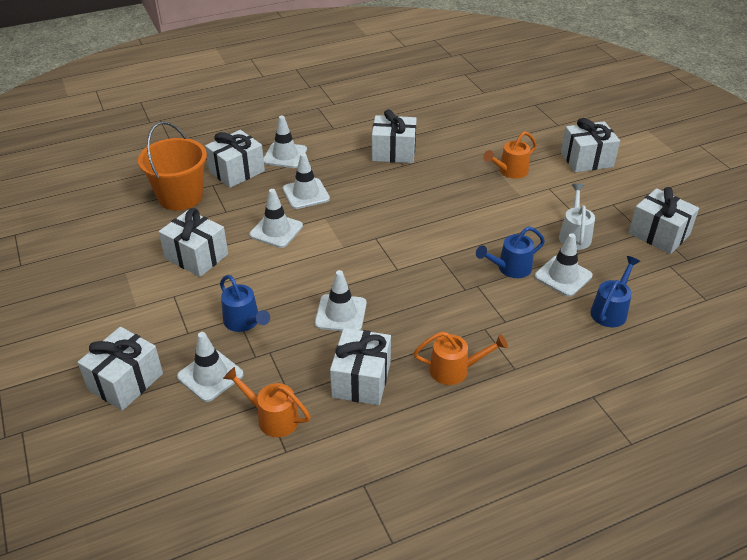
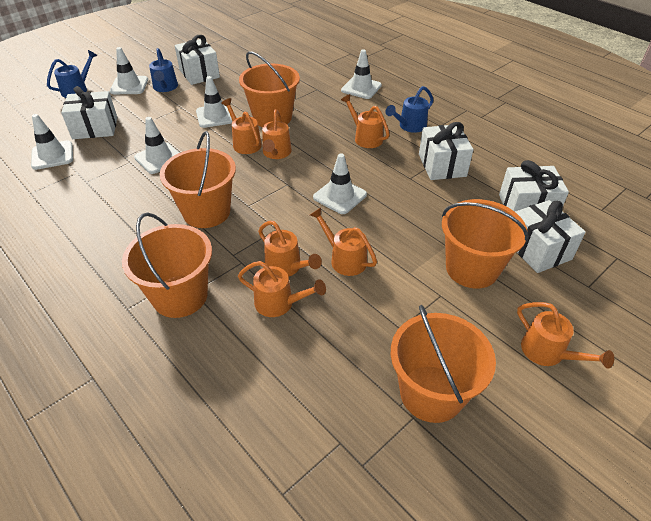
orange bucket: [138,121,207,211] = 1 -> [122,213,212,318] [160,131,236,228] [239,51,300,127] [391,305,496,423] [442,199,529,289] = 5
orange watering can: [223,367,311,437] [414,332,508,385] [483,131,537,179] = 3 -> [221,98,262,154] [238,261,326,317] [258,221,322,277] [262,109,292,159] [310,208,377,276] [341,94,390,148] [517,302,614,369] = 7
white gift: [78,327,163,411] [159,208,228,277] [205,130,265,188] [330,328,391,405] [372,109,417,163] [561,118,620,172] [629,187,699,254] = 7 -> [61,86,117,139] [175,35,220,85] [419,122,473,180] [499,160,569,212] [515,200,586,273] = 5
white watering can: [559,183,595,250] = 1 -> none = 0

